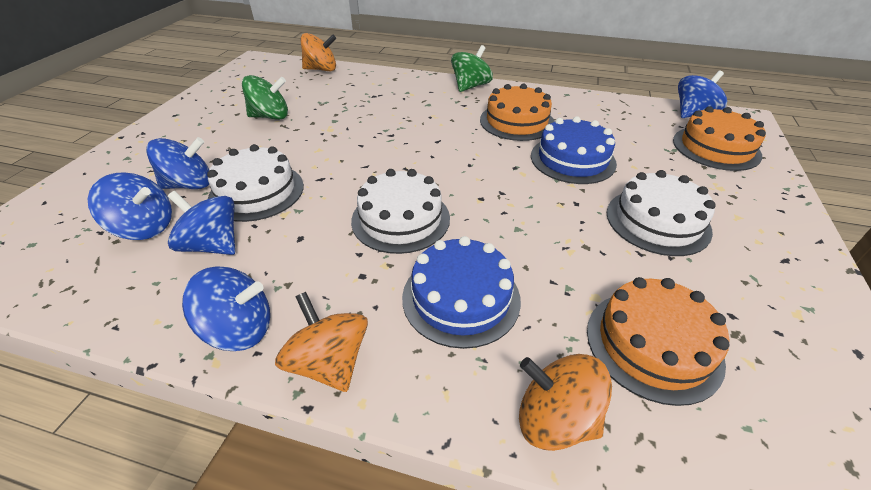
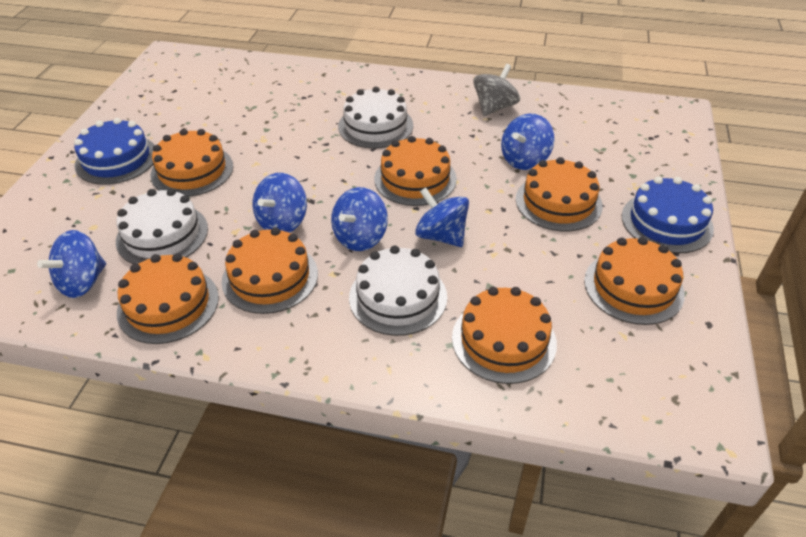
green spinning top: [242,75,288,120] [451,45,493,92] = 2 -> none = 0
grey spinning top: none = 0 -> [473,64,520,116] = 1
orange cake: [480,84,555,141] [587,277,729,406] [673,106,766,171] = 3 -> [117,253,219,344] [151,129,234,197] [222,227,318,314] [374,136,457,206] [452,287,557,384] [516,157,603,231] [584,237,685,325] = 7
orange spinning top: [275,292,368,392] [300,33,336,72] [519,354,612,451] = 3 -> none = 0

